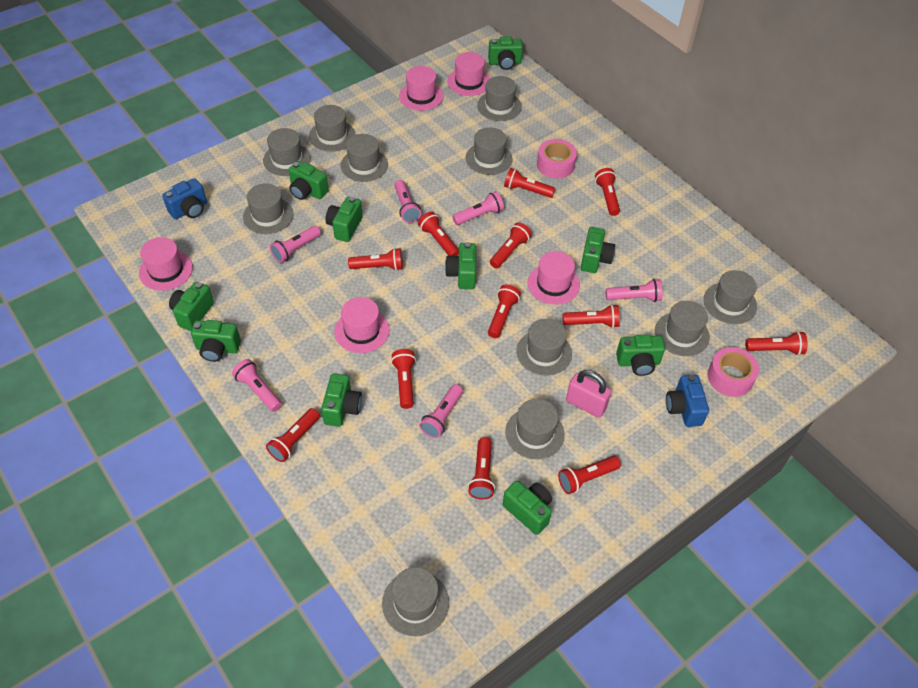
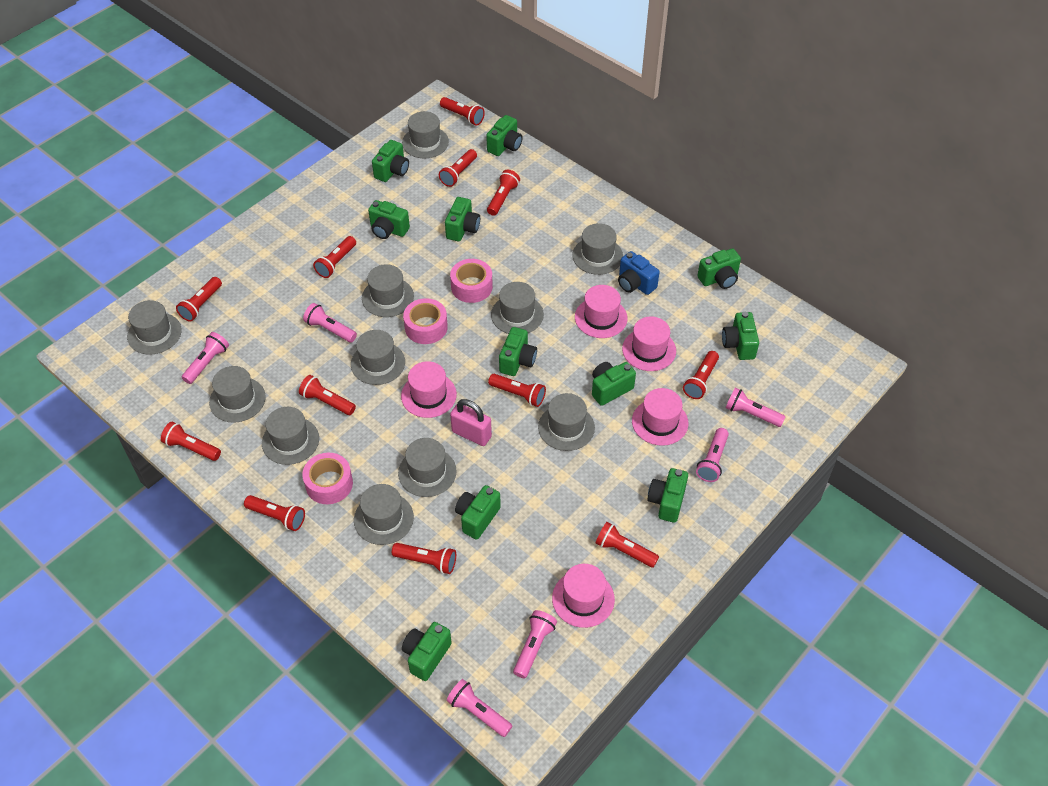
blue camera: [162,178,207,219] [666,375,709,427] = 2 -> [618,251,660,295] = 1
green camera: [169,282,214,331] [191,320,241,362] [289,161,329,200] [321,373,362,427] [325,197,363,242] [445,242,476,289] [488,36,523,70] [503,481,552,535] [581,227,615,273] [616,334,665,376] = 10 -> [368,200,410,239] [372,140,409,182] [402,622,452,681] [445,197,480,241] [455,485,501,540] [486,115,523,156] [499,327,537,376] [592,362,636,406] [647,468,688,523] [697,248,741,289] [722,312,759,360] = 11
pink tape: [537,139,577,179] [708,347,759,397] = 2 -> [302,453,353,504] [403,298,448,344] [450,259,493,303] = 3

